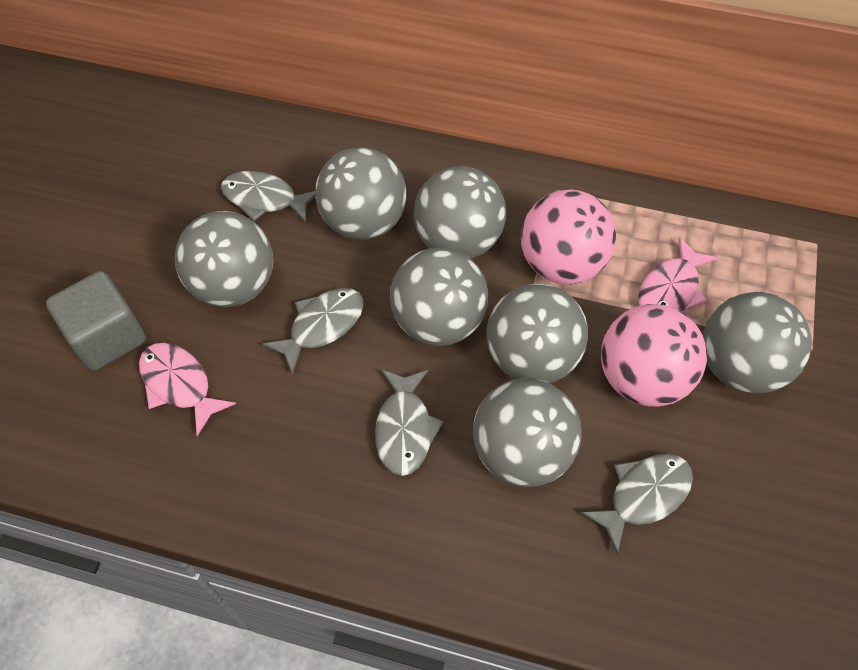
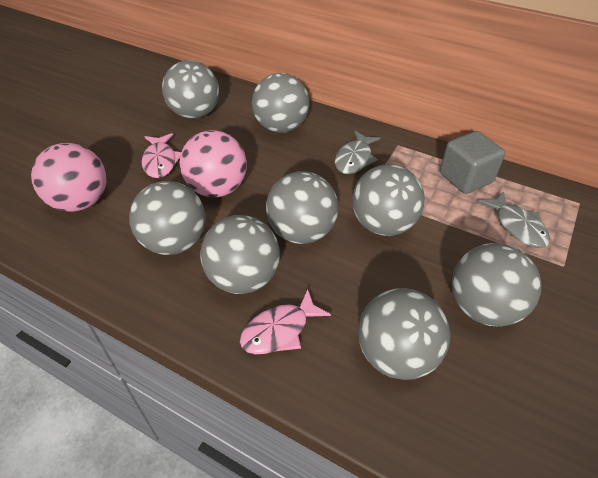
grey ball: [175,211,273,307] [315,147,407,240] [390,247,488,346] [414,166,506,258] [473,378,582,487] [486,284,588,383] [703,292,811,394] = 7 -> [129,181,206,255] [162,60,219,118] [200,215,280,294] [252,73,310,133] [266,171,338,244] [352,164,425,236] [358,288,450,380] [452,243,541,327] = 8
grey fish: [221,171,315,223] [262,288,364,375] [375,369,444,476] [581,454,693,554] = 4 -> [335,131,381,174] [478,192,550,248] = 2

